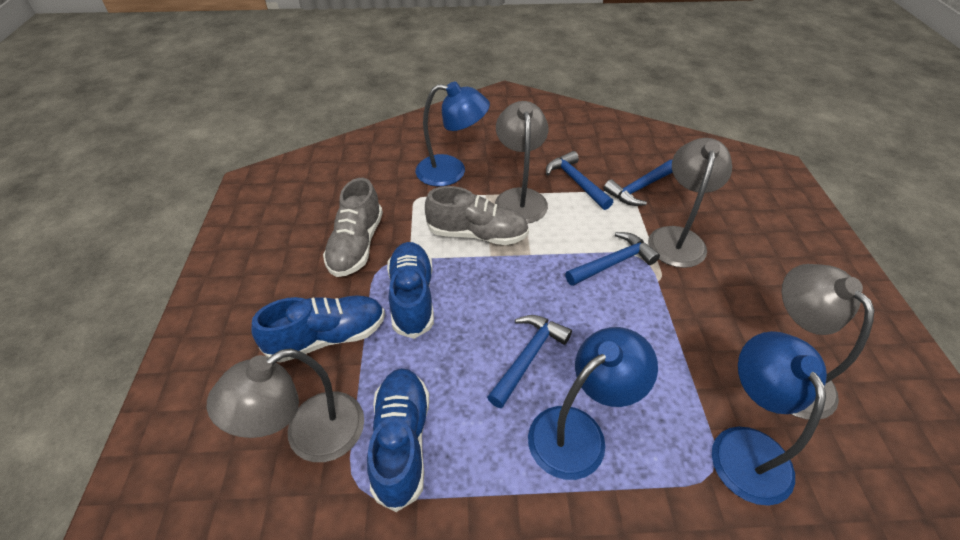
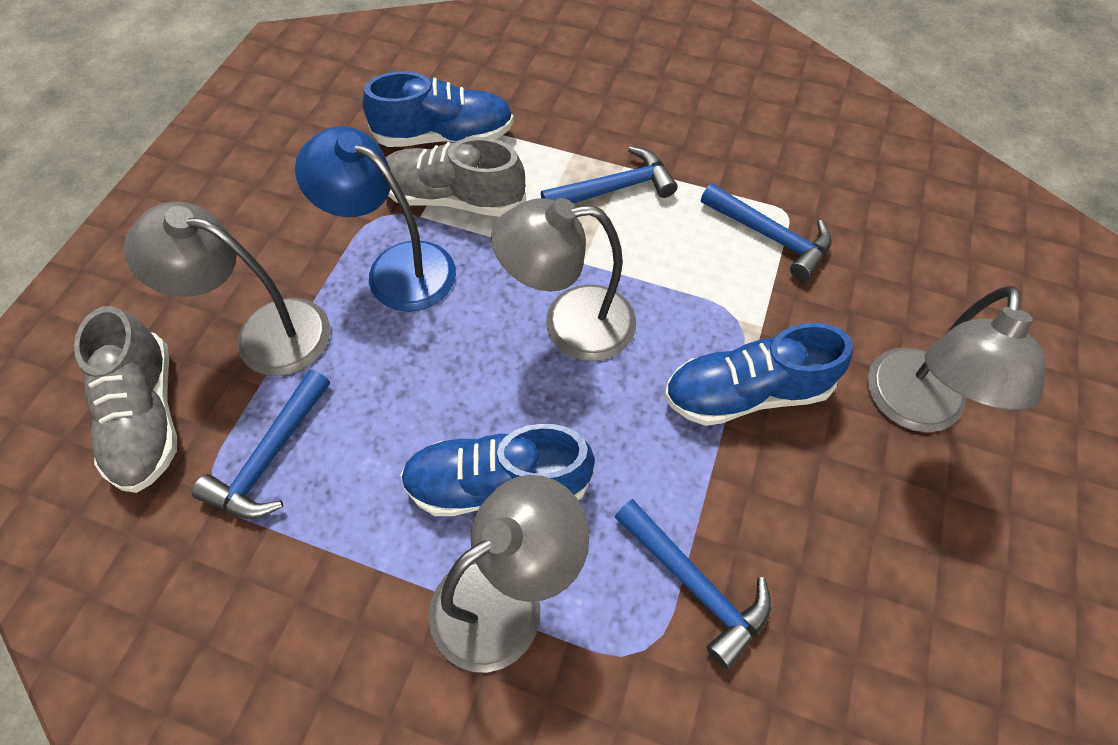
blue lamp: [415,82,490,186] [528,327,658,480] [712,331,827,506] = 3 -> [295,126,456,312] = 1

